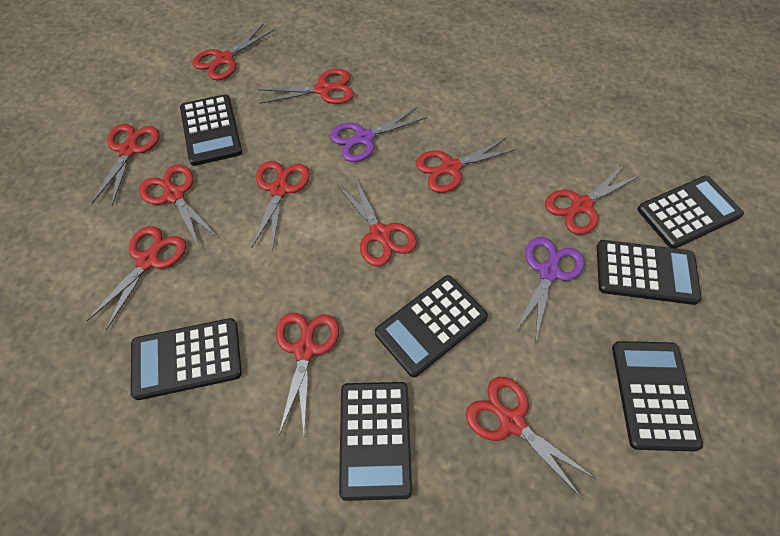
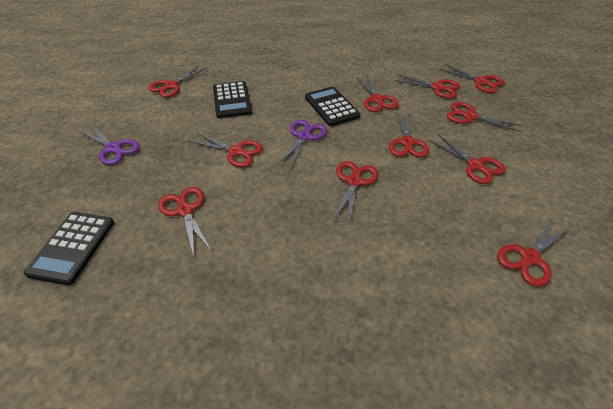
black calculator: [131,318,242,400] [180,94,242,166] [339,382,412,501] [375,275,488,377] [597,240,702,305] [612,341,703,451] [637,176,744,248] = 7 -> [24,212,114,285] [213,81,252,118] [305,86,360,126] = 3

